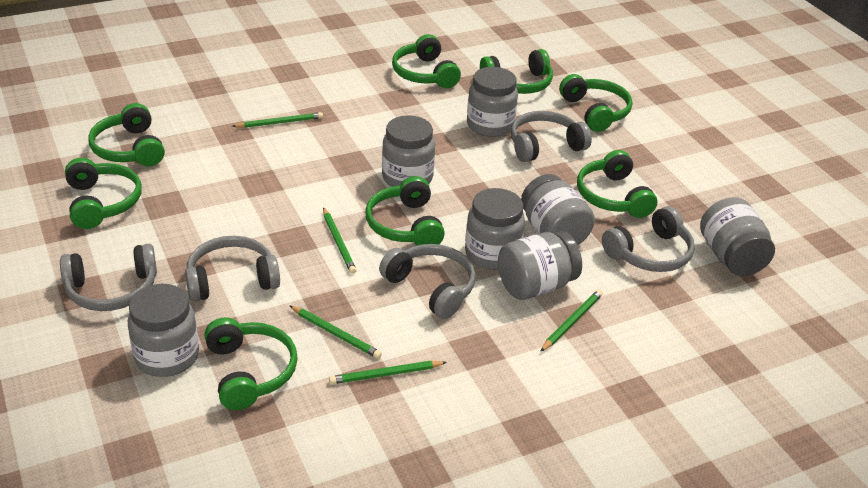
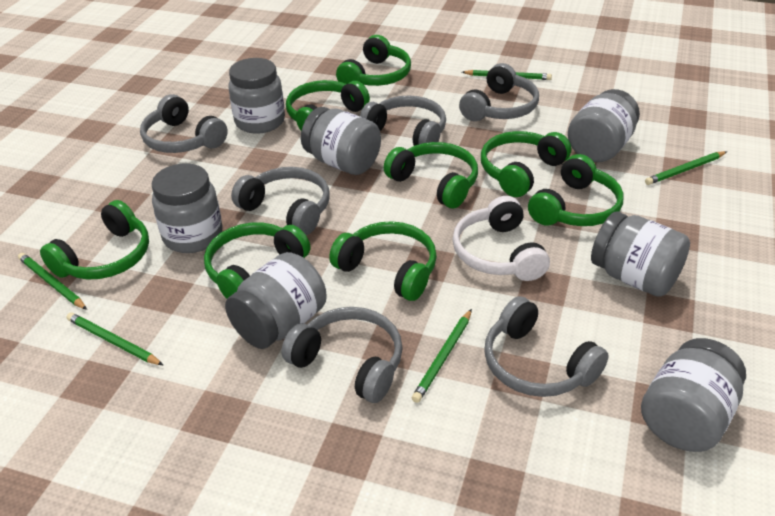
grey headphones: [60,244,157,311] [185,236,280,302] [379,244,476,319] [511,111,592,162] [602,206,695,272] = 5 -> [140,94,228,153] [231,167,329,235] [281,307,403,403] [360,96,446,146] [459,63,539,121] [484,296,609,397] = 6
white headphones: none = 0 -> [453,196,550,281] = 1

